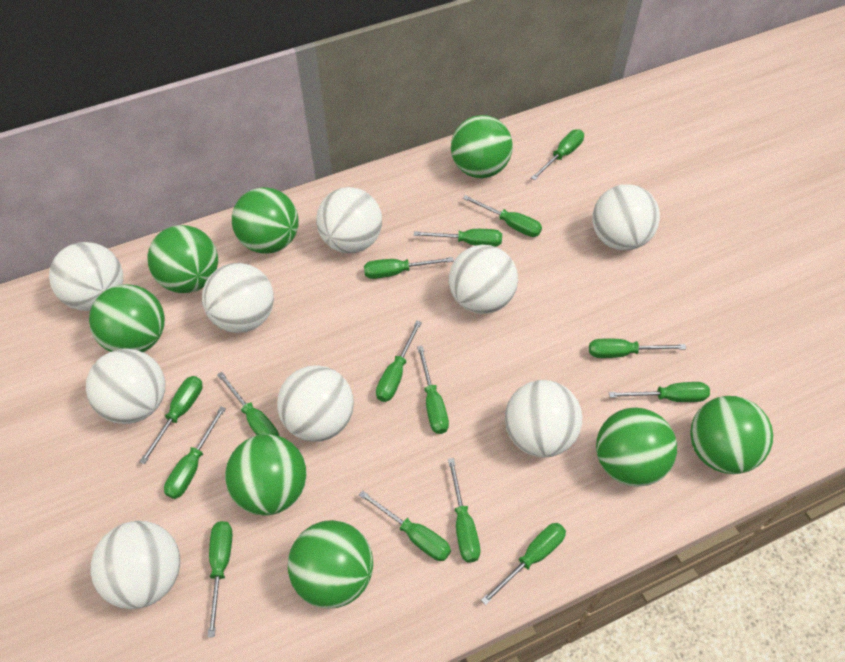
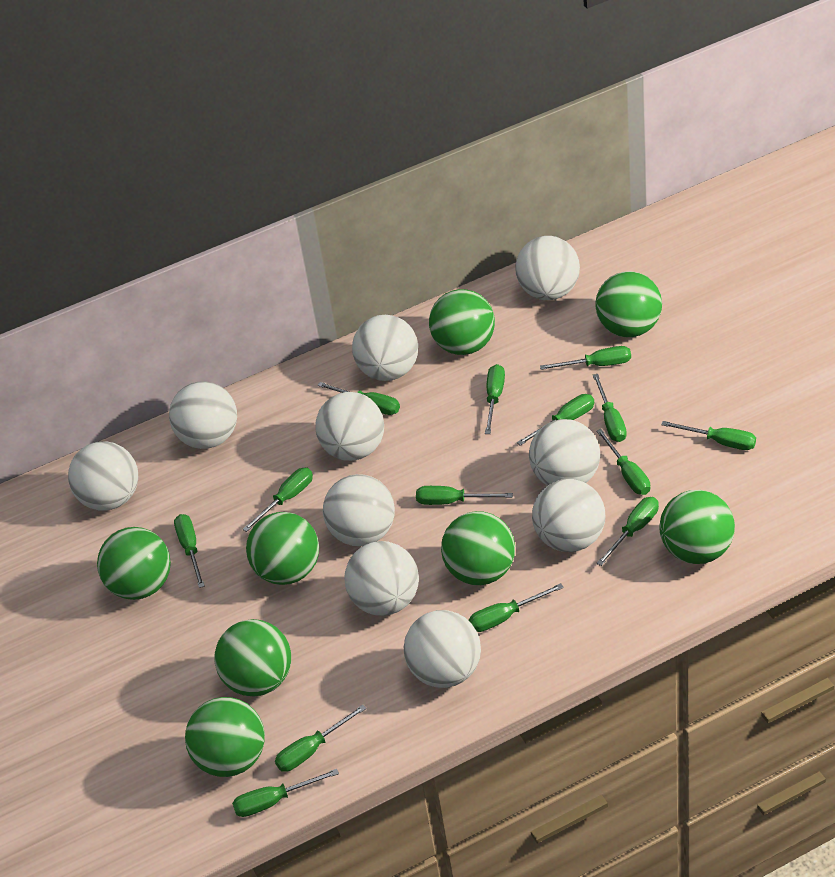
green screwdriver: [139,376,203,464] [164,406,226,499] [208,521,233,637] [217,372,279,436] [359,490,451,561] [364,257,454,279] [376,321,422,402] [414,229,502,247] [417,345,449,434] [448,458,480,562] [463,195,542,237] [481,523,566,605] [531,130,584,180] [589,339,686,358] [609,382,710,402] = 15 -> [174,514,205,588] [232,769,339,817] [242,468,313,532] [275,705,367,772] [317,382,400,415] [416,486,513,505] [469,583,564,632] [485,364,505,434] [517,394,594,446] [540,346,631,370] [593,374,627,442] [596,429,650,495] [596,497,659,566] [661,421,756,450] = 14
white ball: [49,242,124,311] [86,349,165,424] [91,521,180,609] [202,263,274,333] [277,365,354,442] [316,187,382,253] [449,245,518,314] [505,380,582,457] [592,184,660,251] = 9 -> [68,441,138,511] [169,381,237,449] [315,392,384,461] [323,474,395,546] [344,541,419,616] [352,315,418,381] [404,610,481,688] [515,236,580,300] [529,419,600,486] [532,479,605,552] = 10

